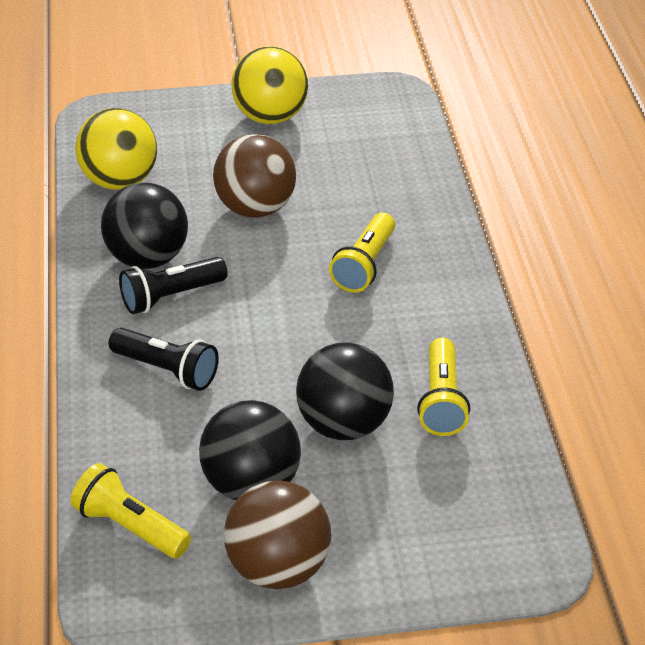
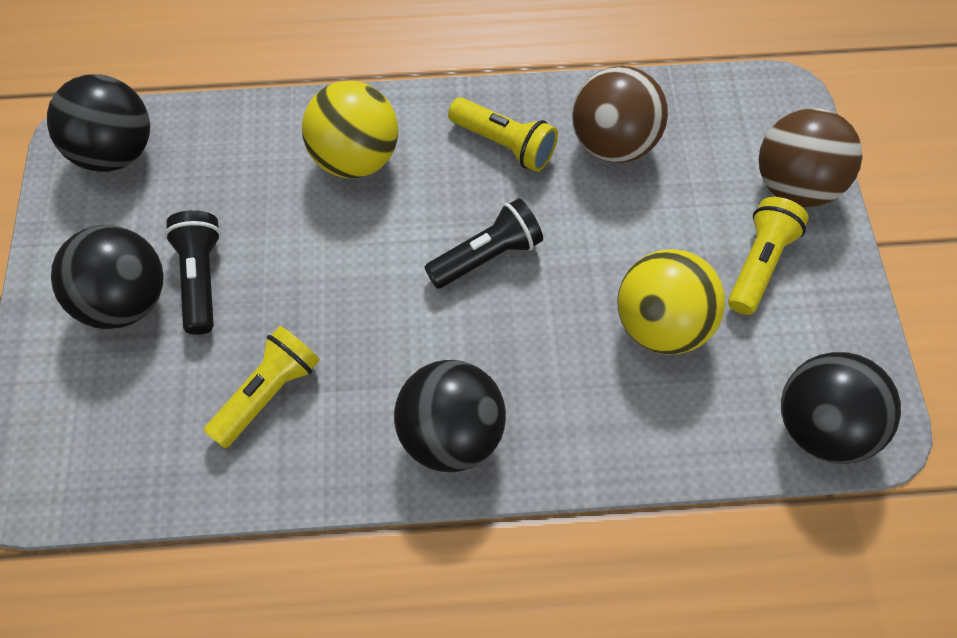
black ball: [101,182,188,269] [199,400,301,501] [296,343,394,440] = 3 -> [47,74,150,172] [51,225,164,329] [394,360,506,472] [781,352,901,464] = 4

